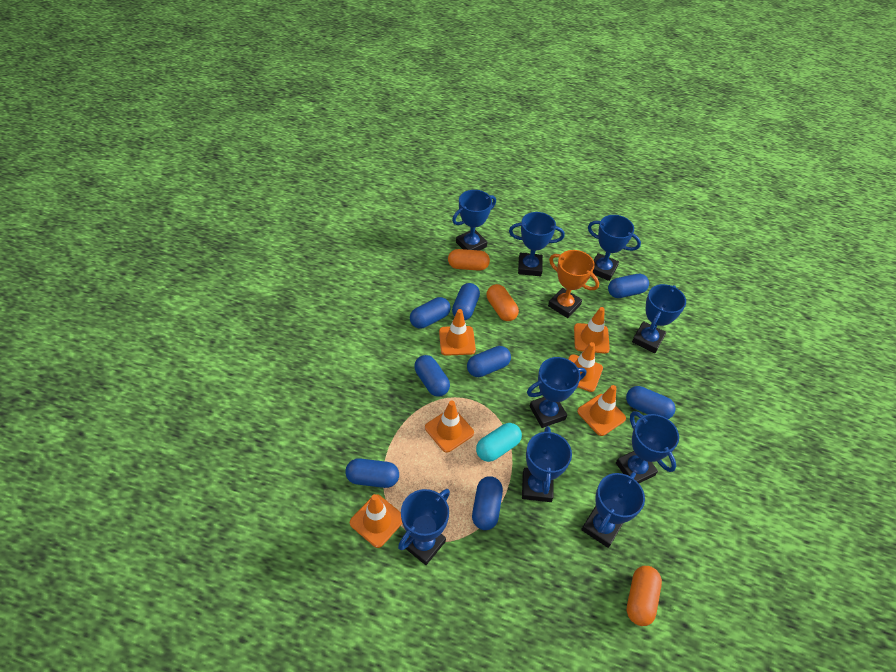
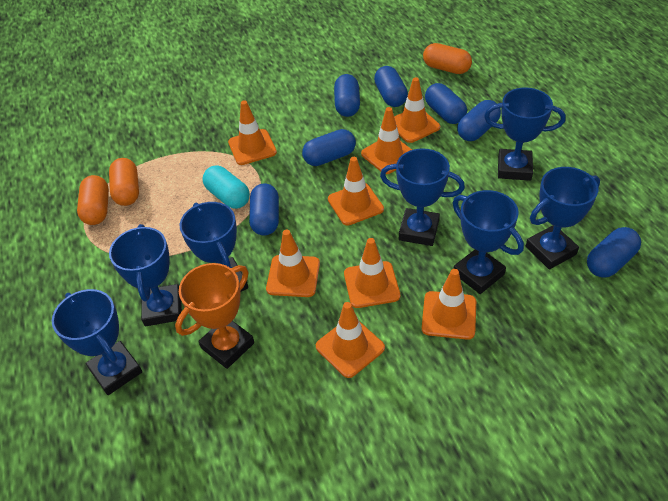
blue capsule: [345,458,399,488] [410,297,451,329] [414,355,450,397] [452,283,480,320] [467,346,511,377] [472,476,503,530] [608,274,649,298] [626,386,675,419] = 8 -> [249,184,279,236] [302,129,356,166] [334,74,360,117] [374,66,408,107] [425,83,467,124] [457,100,501,141] [587,227,641,278] = 7
blue trophy: [398,489,450,565] [452,190,496,251] [509,212,565,276] [522,426,572,502] [527,357,587,428] [581,472,645,548] [588,215,641,281] [616,411,679,483] [632,284,686,353] = 9 -> [52,289,142,395] [109,224,182,326] [180,202,248,292] [380,149,465,246] [452,190,524,294] [484,88,566,181] [526,167,600,269] = 7
orange traffic cone: [350,494,403,548] [425,401,474,453] [439,309,476,356] [568,342,603,392] [574,307,610,354] [577,385,626,436] = 6 -> [228,100,277,165] [266,230,320,297] [316,302,385,378] [328,157,384,225] [344,238,400,308] [361,107,412,174] [394,77,440,143] [422,269,476,340] = 8

